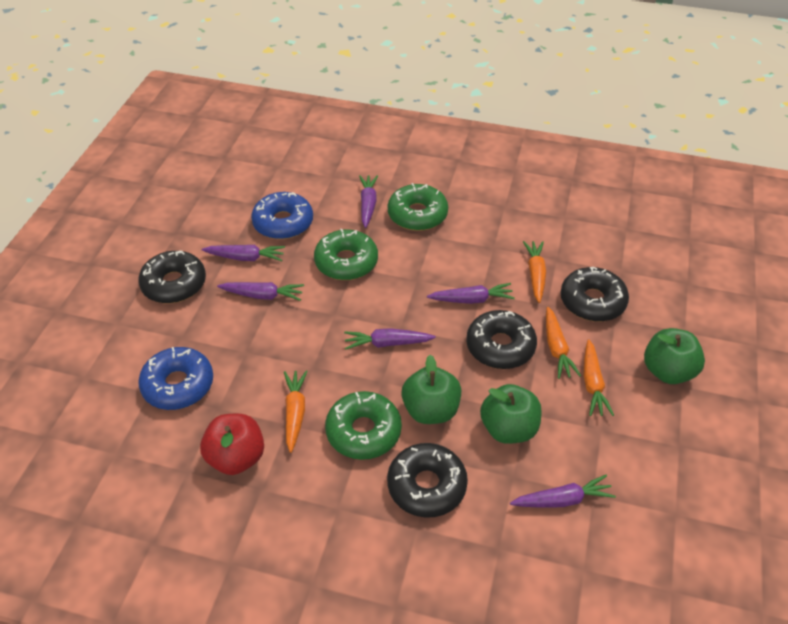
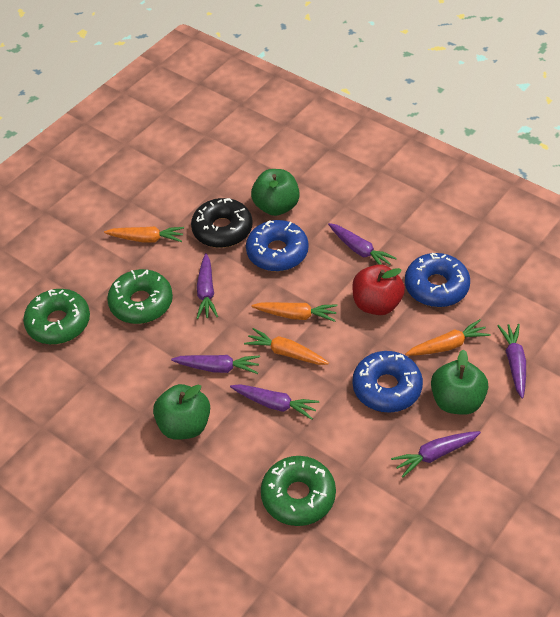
black donut: [138,250,206,303] [387,443,468,518] [466,310,537,369] [560,266,629,322] = 4 -> [191,198,253,248] = 1
blue donut: [138,347,213,410] [251,192,313,239] = 2 -> [246,220,309,271] [352,351,423,413] [405,253,470,307] = 3

